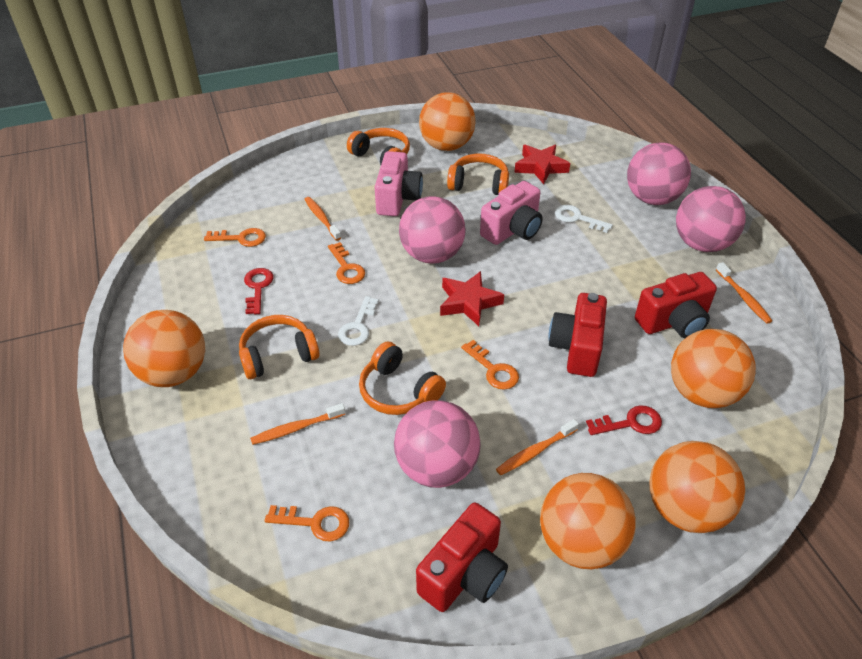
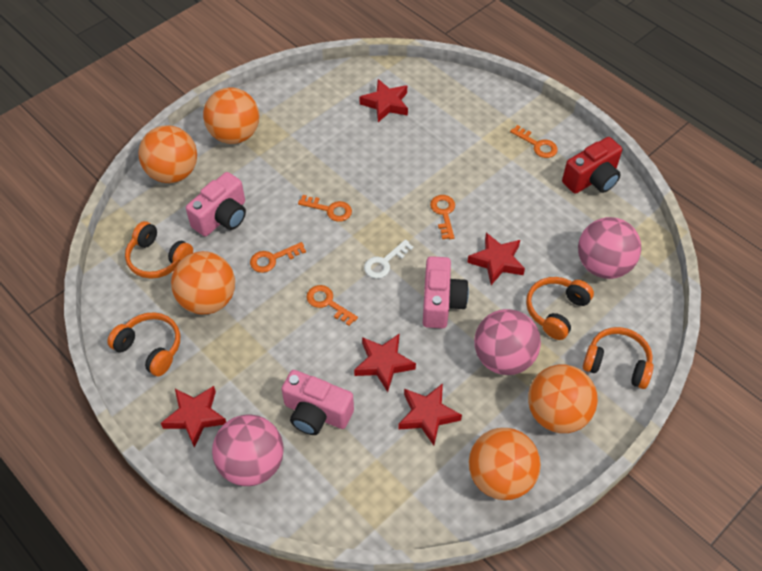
orange key: [204,228,266,247] [265,505,349,541] [328,242,365,284] [461,340,519,390] = 4 -> [250,242,306,273] [298,195,352,222] [307,285,358,326] [430,195,455,239] [510,125,558,158] = 5
orange toothbrush: [250,403,345,445] [305,197,341,241] [496,419,579,475] [716,262,772,324] = 4 -> none = 0
pink ball: [394,400,481,488] [399,196,466,263] [627,143,691,205] [676,186,746,252] = 4 -> [212,415,284,486] [474,309,541,375] [578,217,641,279] = 3
pink camera: [375,151,423,216] [480,181,543,245] = 2 -> [186,172,246,236] [282,370,354,435] [423,256,469,329] = 3
red camera: [416,503,508,612] [549,293,607,377] [635,272,717,338] = 3 -> [562,137,622,194] = 1
red key: [244,268,274,314] [586,405,662,435] = 2 -> none = 0
red star: [440,271,504,326] [514,145,570,184] = 2 -> [161,386,226,448] [354,334,416,392] [360,79,408,122] [398,383,462,445] [467,233,525,285] = 5
white key: [338,296,379,346] [555,205,613,233] = 2 -> [364,240,413,279] = 1

